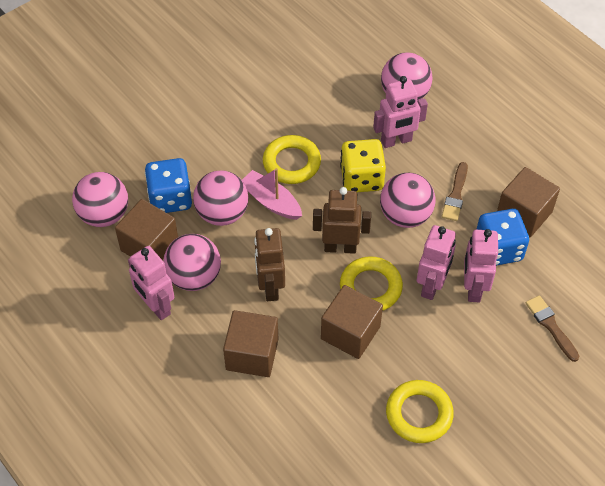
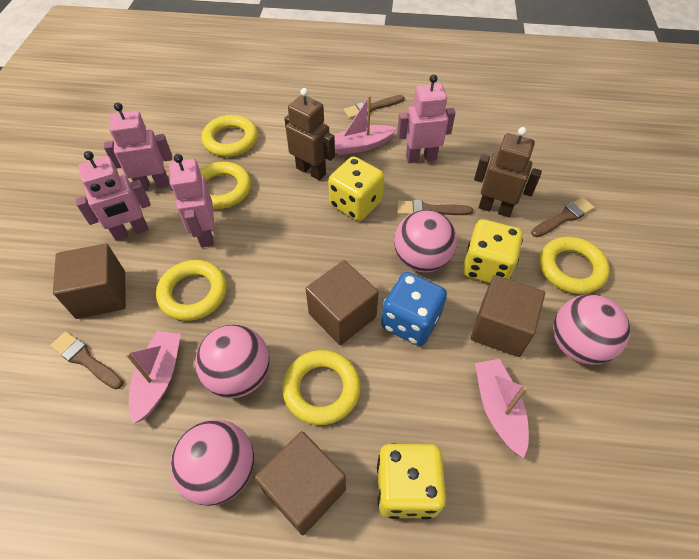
blue dice: [145,158,192,213] [476,209,529,266] = 2 -> [381,272,447,346] = 1
brown brush: [442,162,468,221] [526,295,579,362] = 2 -> [50,331,123,389] [344,95,405,119] [397,200,473,215] [531,197,595,237] = 4
pink ball: [72,172,128,227] [163,234,221,291] [193,170,249,226] [380,173,436,228] [381,52,432,102] = 5 -> [170,420,254,506] [195,325,270,398] [394,210,457,272] [553,294,630,365] = 4
pink boat: [242,168,302,220] = 1 -> [125,331,181,424] [334,95,397,155] [475,359,529,458] = 3
yellow dice: [340,139,386,192] = 1 -> [328,156,384,221] [377,443,446,519] [463,219,523,283] = 3
yellow ring: [263,135,321,184] [340,256,403,311] [386,380,454,443] = 3 -> [156,260,227,321] [200,162,251,209] [202,115,258,157] [282,350,361,425] [540,236,610,294] = 5

